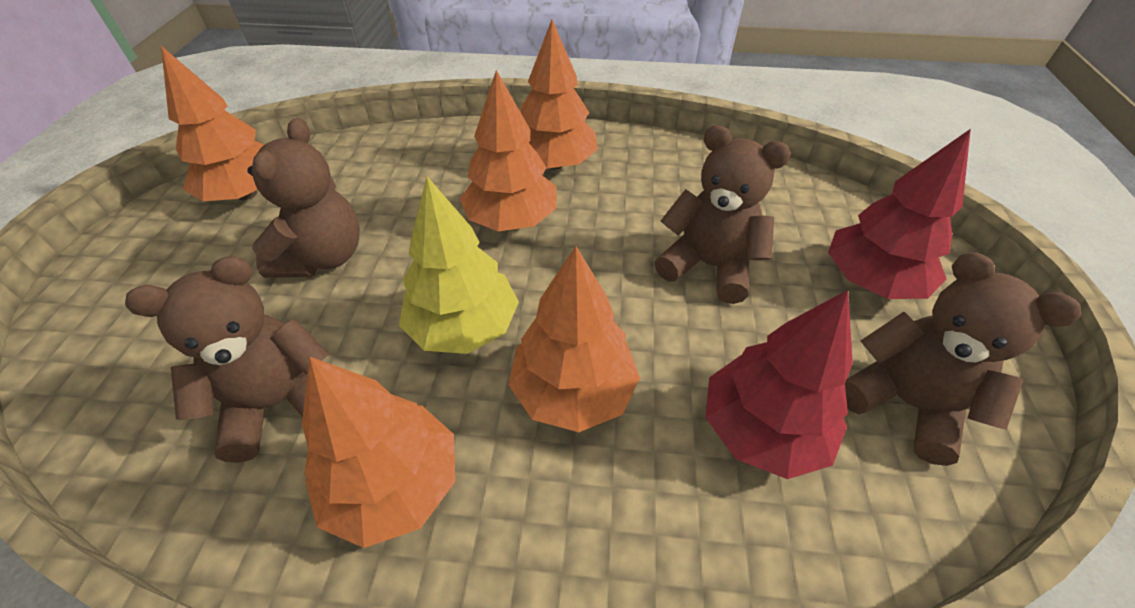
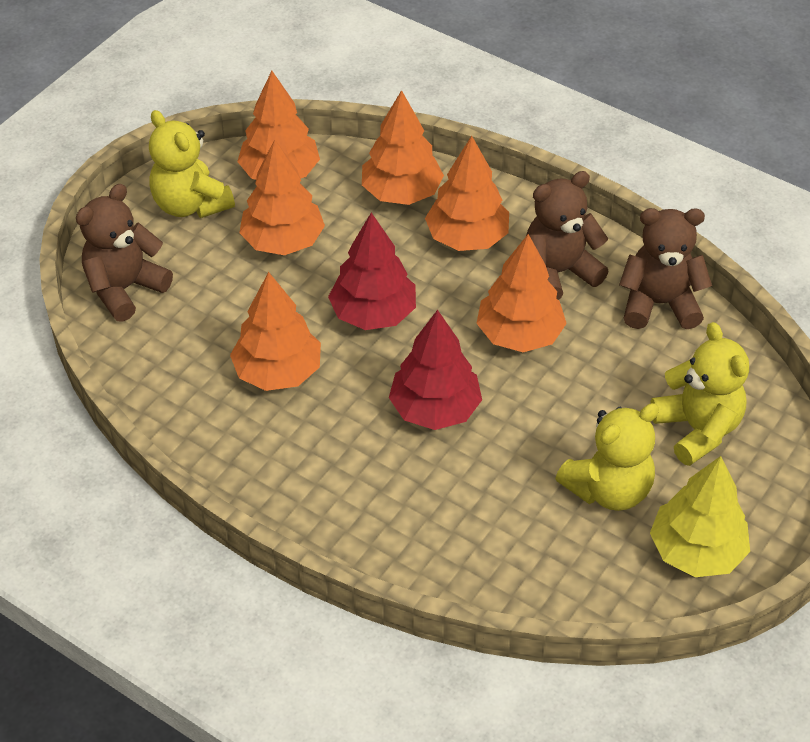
brown teddy bear: [125,256,329,462] [248,118,360,278] [655,125,791,304] [845,252,1081,466] = 4 -> [76,184,173,322] [526,171,609,300] [619,208,712,329] = 3
orange tree: [161,46,264,201] [302,357,455,548] [460,70,557,231] [508,246,640,432] [521,20,597,170] = 5 -> [230,272,321,391] [237,71,320,180] [239,139,325,255] [362,90,444,205] [425,136,509,251] [476,234,567,352] = 6
yellow teddy bear: none = 0 -> [149,110,235,218] [555,403,659,511] [650,322,749,466] = 3

